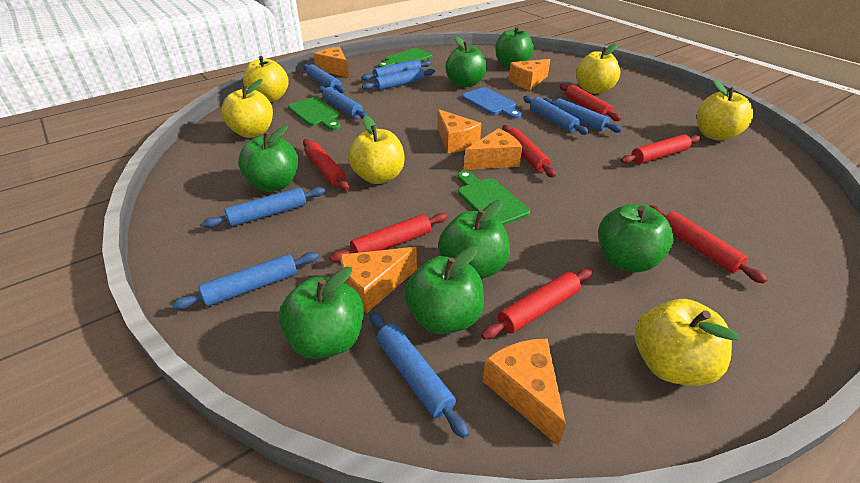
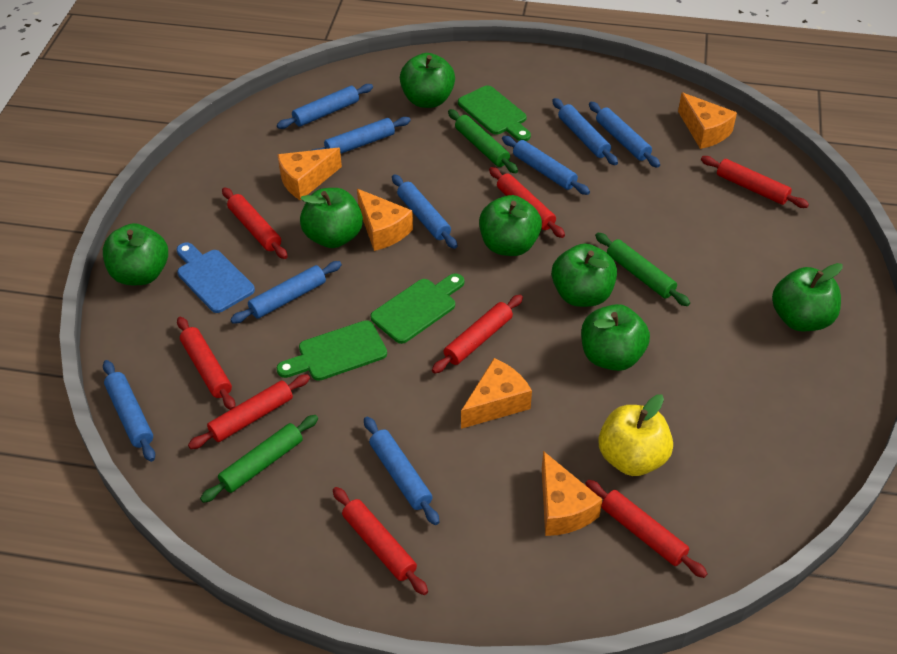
green rolling pin: none = 0 -> [200,415,318,503] [448,109,518,173] [595,233,690,306] = 3
orange cheese: [314,47,349,78] [340,247,417,313] [437,109,482,153] [464,128,522,170] [483,339,566,446] [509,59,551,90] = 6 -> [277,148,342,201] [357,189,413,251] [461,358,532,429] [542,451,602,536] [678,93,737,149] = 5
red rolling pin: [303,139,349,191] [330,213,448,262] [481,268,593,339] [502,125,556,178] [560,84,621,121] [621,134,700,164] [649,205,768,284] = 7 -> [177,317,235,410] [188,374,310,449] [222,187,288,259] [333,487,428,595] [432,295,523,374] [489,167,565,238] [585,480,708,578] [701,156,809,208] = 8
yellow apple: [221,79,273,138] [243,56,289,102] [348,115,405,184] [576,43,620,94] [635,299,739,386] [697,80,753,141] = 6 -> [598,394,673,476] = 1

